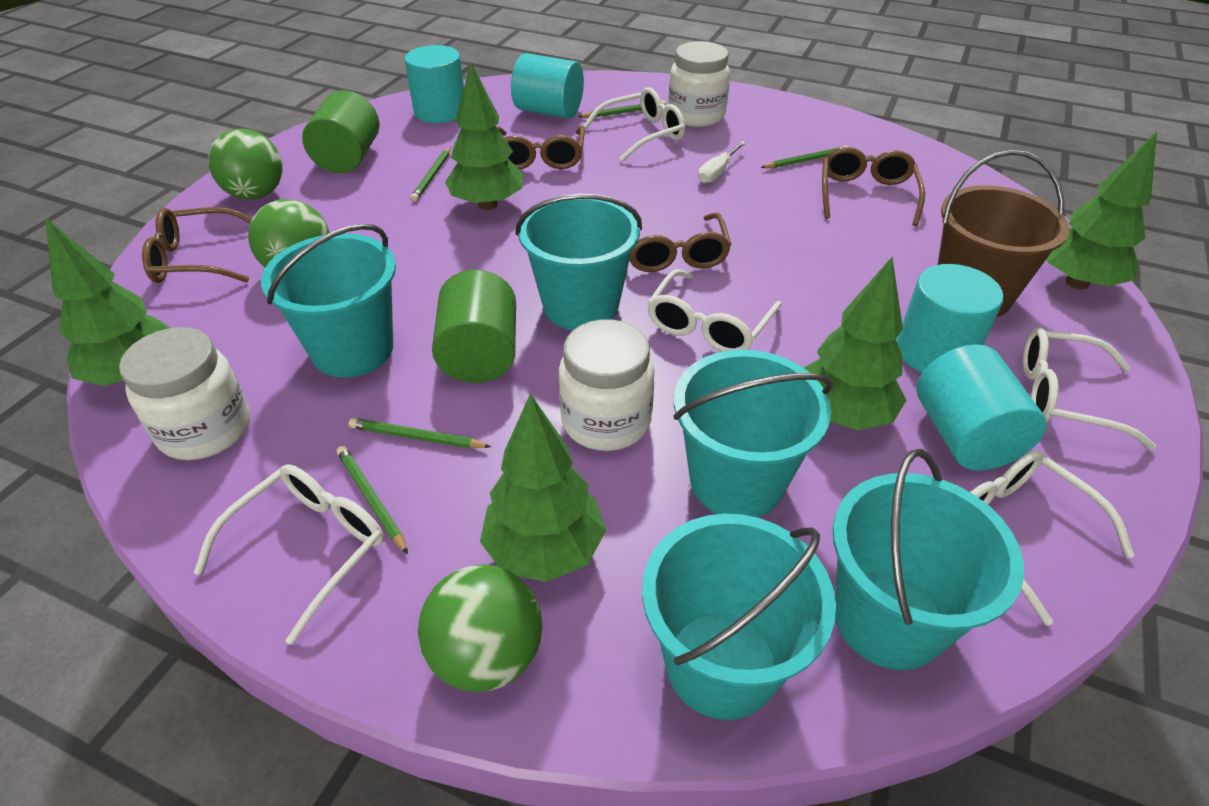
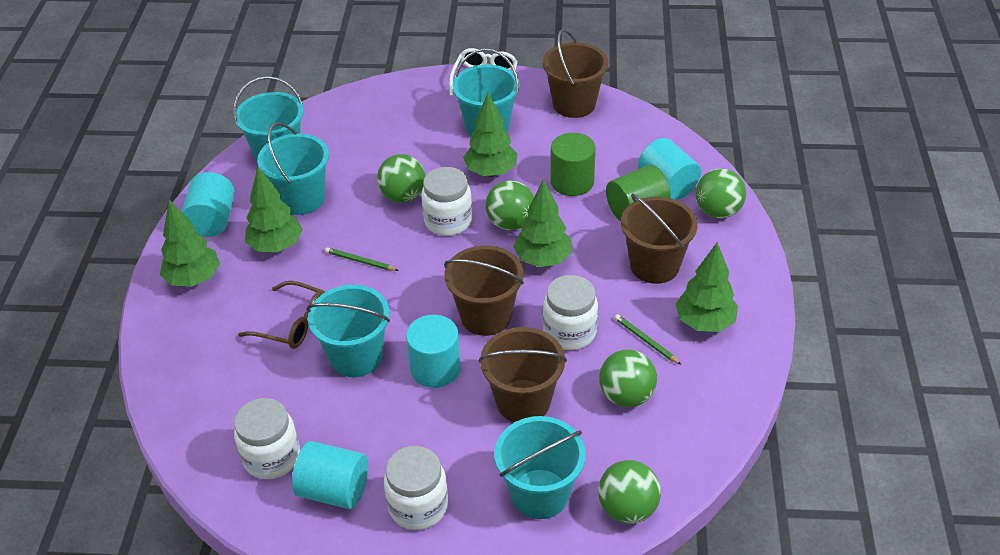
brown bucket: [938,150,1070,317] = 1 -> [444,245,524,336] [479,327,567,422] [543,29,608,118] [621,193,698,284] = 4
brown glasses: [142,207,252,283] [497,125,585,170] [629,213,732,272] [822,147,925,226] = 4 -> [238,281,325,349] = 1
green ball: [208,129,283,199] [248,199,330,267] [418,564,542,692] = 3 -> [377,154,425,203] [486,180,534,230] [598,460,661,524] [599,349,657,407] [696,169,746,218] = 5
green pencil: [337,446,408,554] [349,418,491,449] [411,147,451,202] [578,100,666,118] [761,146,849,168] = 5 -> [325,247,399,271] [615,314,681,365] = 2
white glasses: [194,464,384,645] [583,87,685,162] [647,269,782,352] [970,450,1135,626] [1023,328,1156,450] = 5 -> [449,48,518,96] = 1
white jar: [119,327,250,460] [559,319,654,451] [669,41,730,127] = 3 -> [234,398,300,479] [384,446,448,530] [421,167,472,236] [543,275,598,350] = 4
white screwdriver: [698,141,746,184] = 1 -> none = 0

